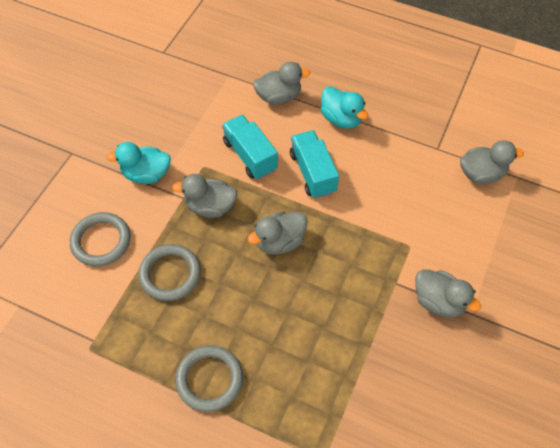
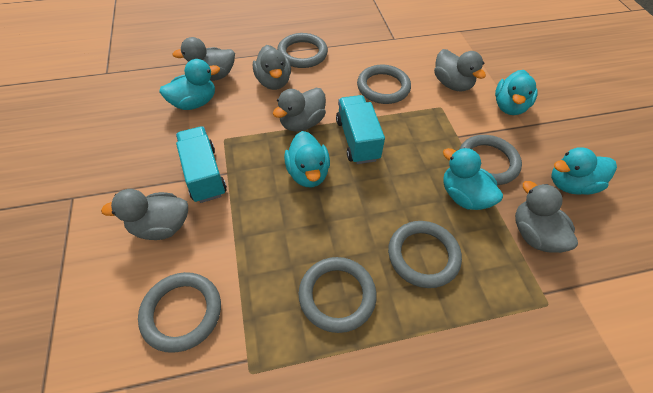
grey duck: [172,174,237,218] [247,212,307,255] [253,62,310,105] [415,269,481,318] [460,140,524,184] = 5 -> [101,189,188,240] [172,37,235,81] [253,45,291,90] [273,88,326,132] [434,49,486,91] [515,181,578,253] = 6
grey ring: [70,212,131,267] [138,244,201,301] [175,345,243,412] = 3 -> [138,272,221,353] [277,33,328,68] [299,257,377,333] [357,65,411,104] [388,221,462,288] [459,135,522,185] = 6
turquoise duck: [106,142,171,184] [321,86,368,129] = 2 -> [159,59,220,110] [284,131,330,187] [443,148,503,210] [495,70,538,115] [551,147,617,195] = 5

